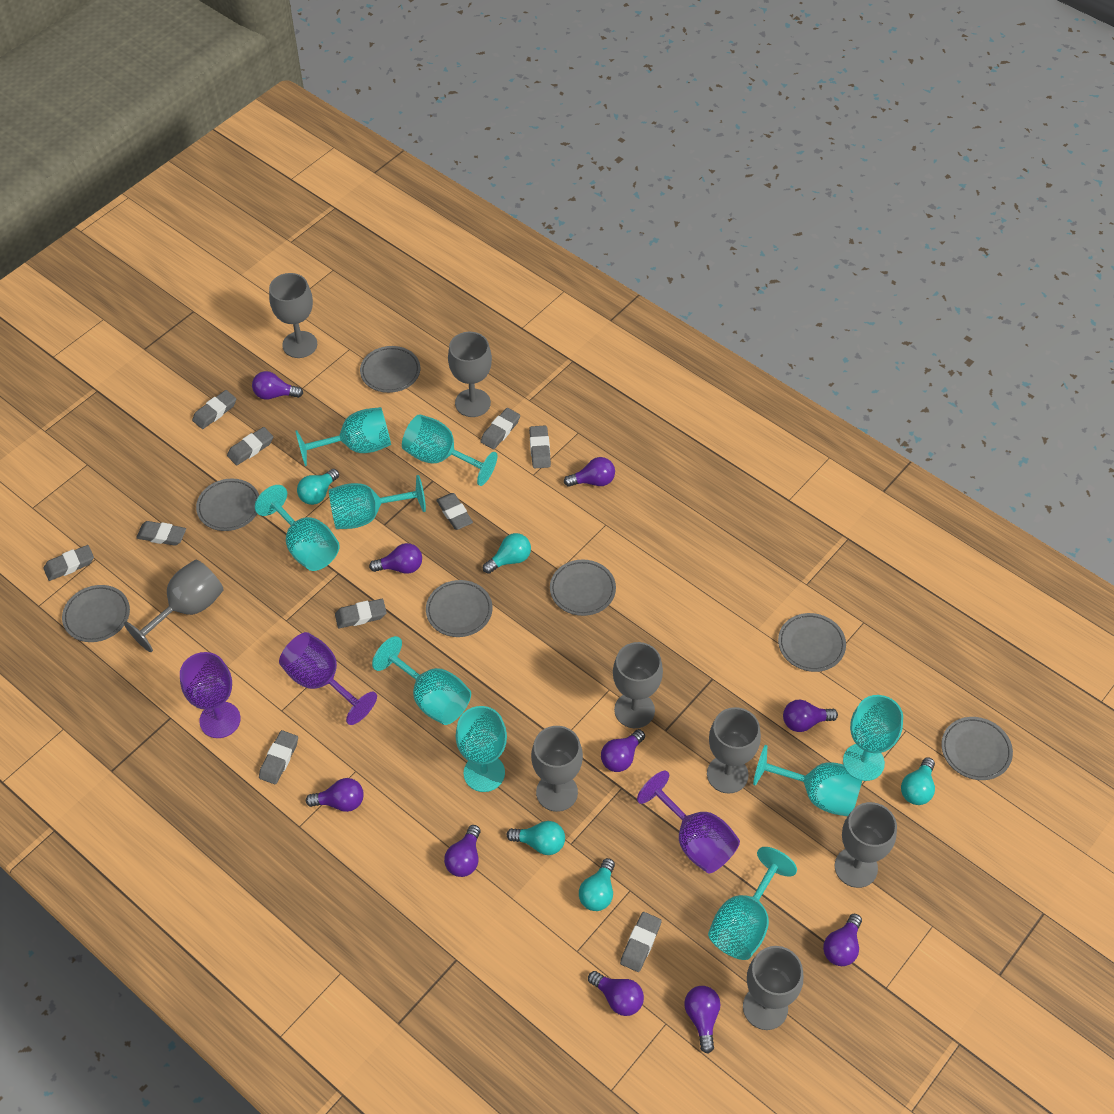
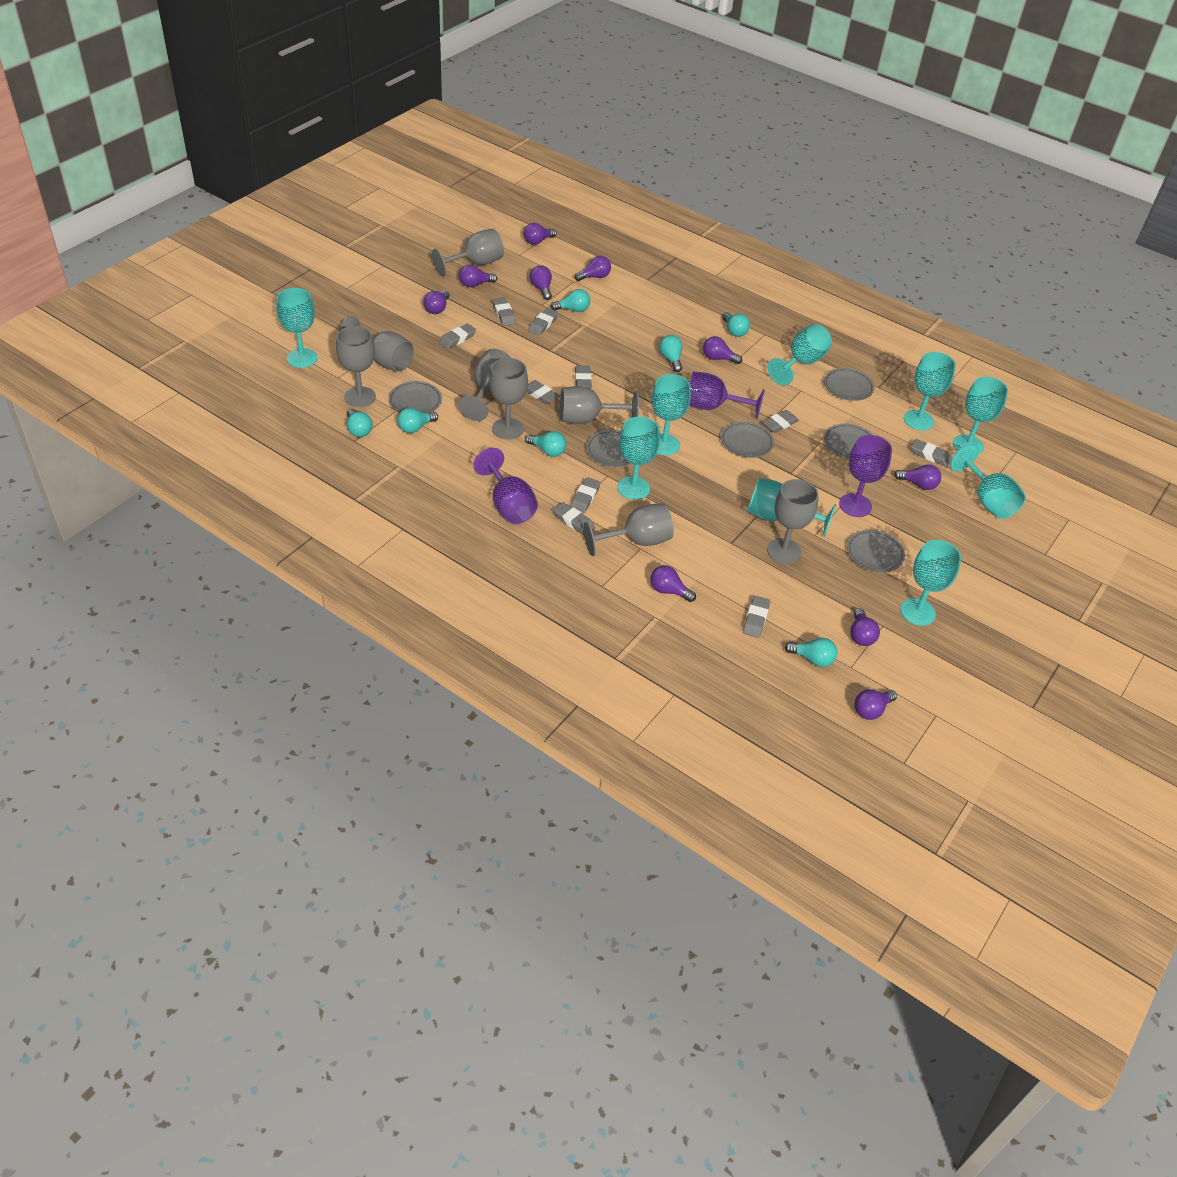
grey plate: [62,585,130,642] [196,479,259,531] [360,346,420,393] [426,580,492,637] [550,560,616,616] [778,613,846,672] [941,717,1013,780] = 7 -> [388,381,442,413] [586,430,631,467] [721,421,774,458] [824,368,875,401] [824,424,873,459] [847,530,905,572] = 6
turquoise light bulb: [297,469,339,505] [483,533,531,574] [506,821,565,855] [579,858,615,911] [901,757,935,805] = 5 -> [347,408,372,437] [397,408,438,433] [525,431,566,457] [550,289,590,312] [659,335,682,372] [722,312,750,337] [785,638,837,667] = 7

